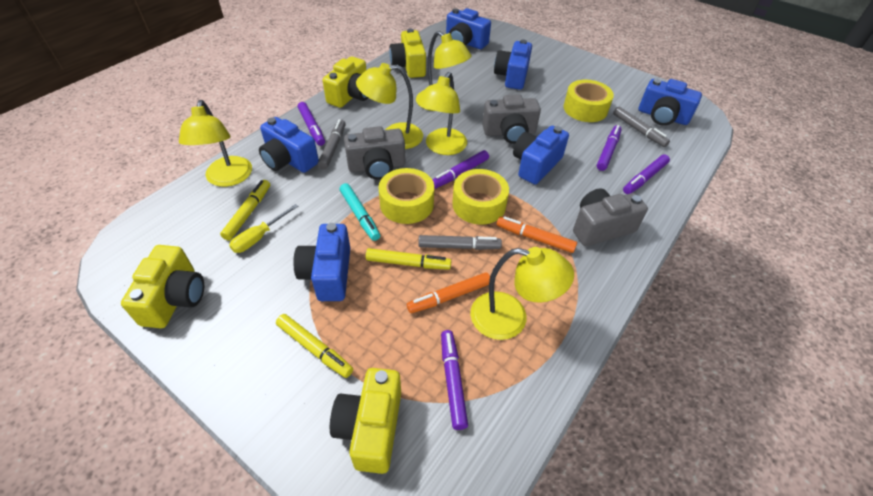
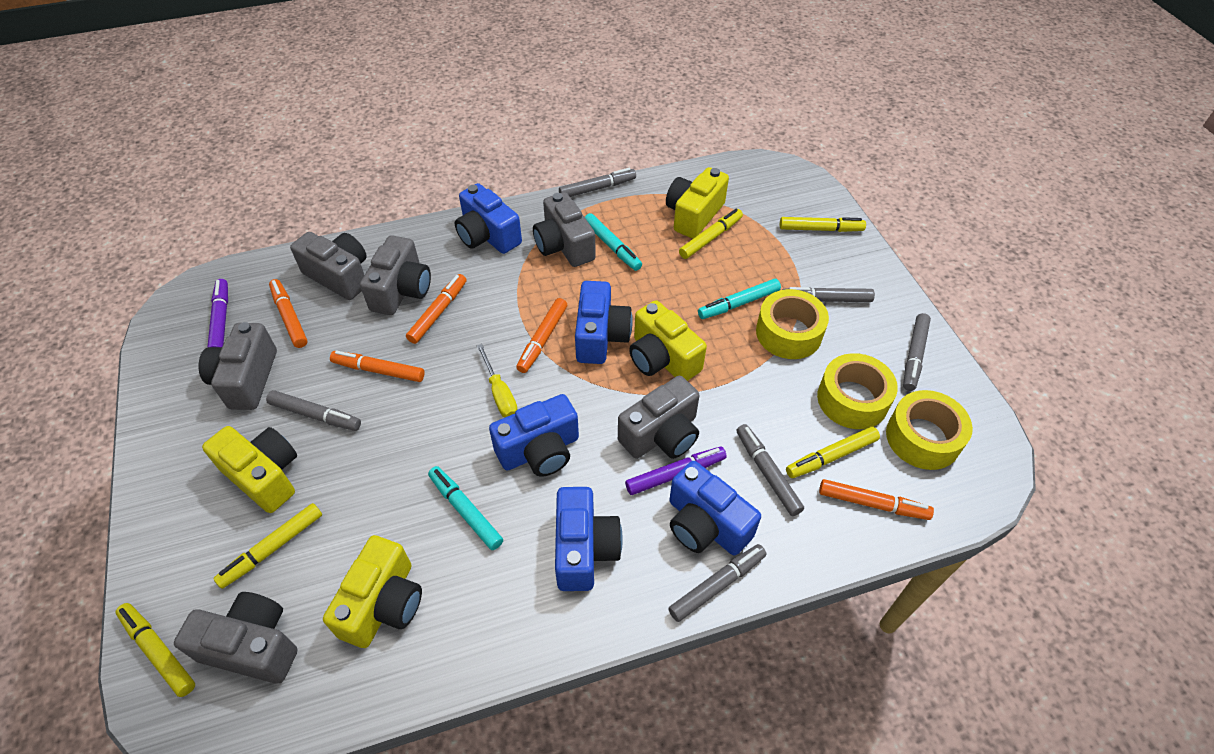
blue camera: [259,117,319,173] [293,223,350,301] [446,8,491,49] [494,39,532,90] [513,126,569,185] [639,79,702,126] = 6 -> [455,183,522,254] [489,394,579,477] [555,487,623,591] [575,281,633,364] [669,461,761,556] = 5
grey camera: [344,126,405,180] [482,95,541,144] [573,188,648,246] = 3 -> [174,592,298,683] [199,322,277,410] [290,232,367,300] [360,235,431,315] [533,192,596,267] [618,376,700,459] = 6
grey marker: [318,119,346,169] [418,235,502,250] [613,107,670,147] = 3 -> [266,390,361,431] [559,168,636,197] [668,544,767,622] [737,424,804,516] [782,287,875,302] [903,313,931,391] = 6
orange marker: [407,272,490,313] [497,216,577,253] = 2 -> [269,279,308,348] [330,351,425,382] [406,274,467,344] [516,298,567,373] [819,479,934,520] = 5
purple marker: [298,102,325,146] [433,150,489,189] [441,330,468,430] [597,125,622,171] [623,154,670,194] = 5 -> [207,279,228,348] [625,447,727,495] = 2
turquoise marker: [340,183,380,241] = 1 -> [428,466,503,550] [585,213,642,271] [698,279,781,319] = 3
yellow lamp: [179,100,252,187] [356,63,423,149] [416,31,472,111] [417,72,467,155] [470,247,574,340] = 5 -> none = 0
yellow marker: [220,180,270,241] [276,314,353,378] [366,248,451,270] = 3 -> [115,603,195,697] [213,503,322,589] [679,209,743,259] [780,217,866,232] [786,427,880,478] = 5

